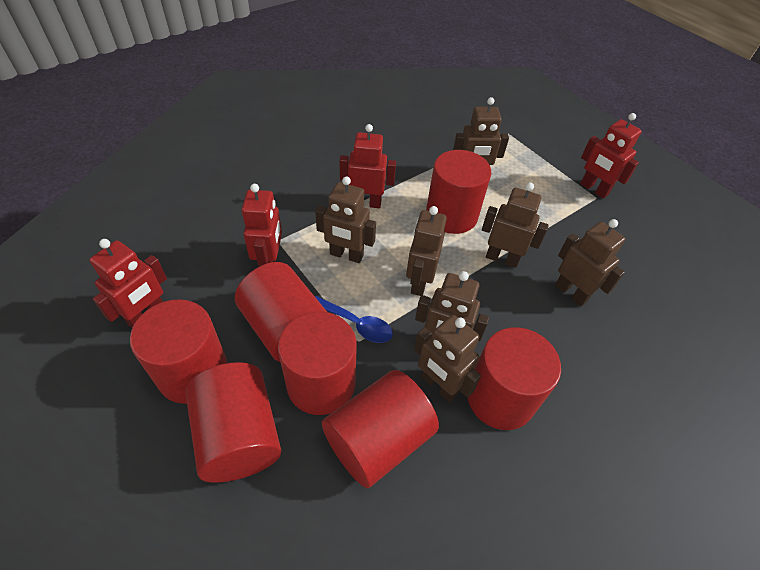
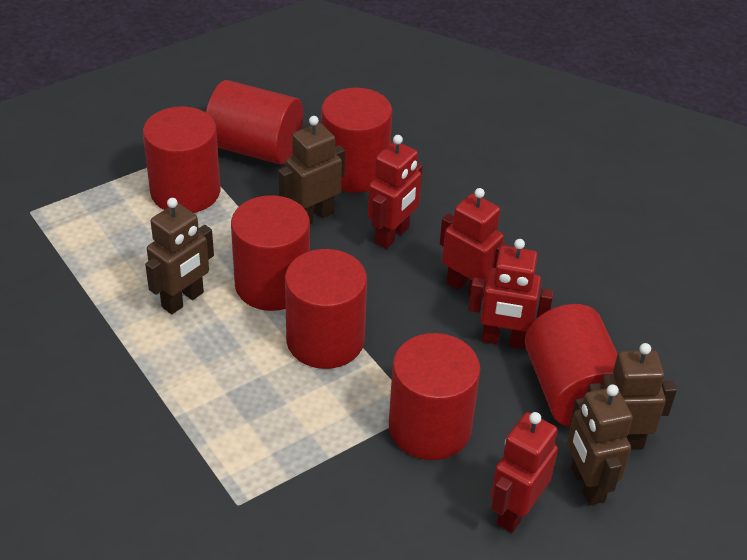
blue spoon: [315,296,393,343] = 1 -> none = 0
brown robot: [315,176,376,263] [406,206,447,296] [414,315,481,402] [415,271,489,341] [453,97,509,165] [482,182,549,268] [555,219,625,306] = 7 -> [145,198,214,314] [278,116,345,224] [567,384,633,505] [587,343,677,450] = 4

